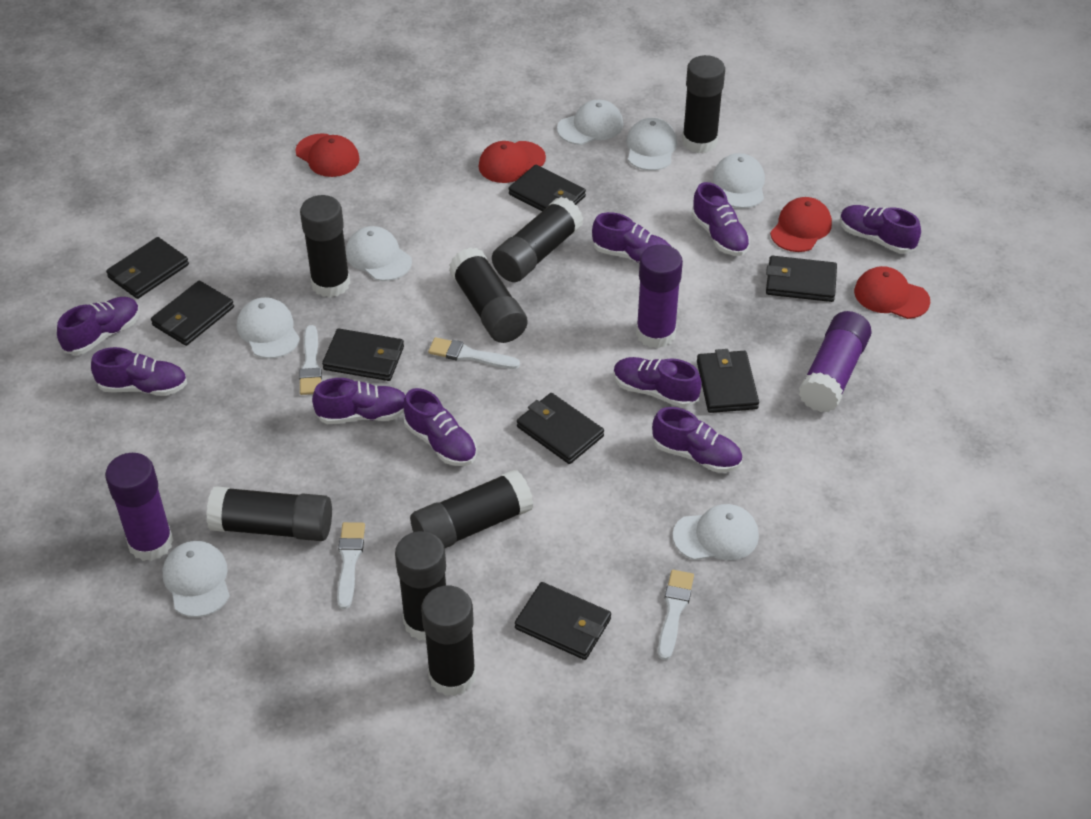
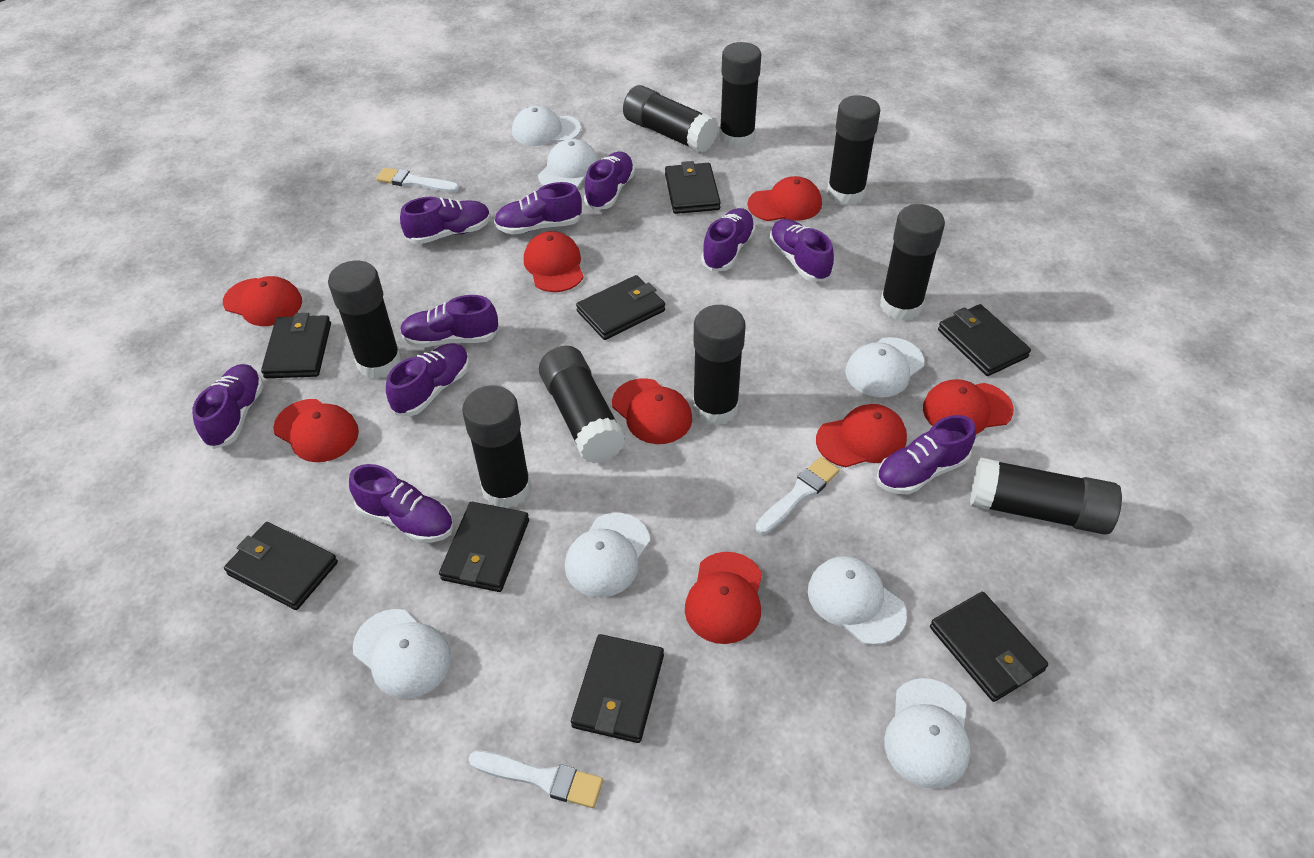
black glue stick: [206,486,332,541] [300,195,350,298] [395,531,446,640] [410,469,534,548] [421,586,476,696] [449,247,527,343] [492,197,583,282] [682,55,725,153] = 8 -> [328,260,401,379] [462,385,531,508] [539,346,626,464] [623,85,718,153] [692,305,746,426] [719,42,761,148] [827,95,880,205] [880,204,945,321] [970,457,1122,535] = 9
purple glue stick: [105,453,173,561] [636,245,683,348] [798,311,872,412] = 3 -> none = 0
purple shoe: [57,297,140,355] [91,347,187,396] [312,378,405,424] [403,388,477,466] [592,212,671,263] [613,357,702,407] [652,407,742,473] [691,182,750,256] [840,205,921,254] = 9 -> [192,364,264,449] [349,464,454,543] [386,343,469,416] [400,197,491,244] [400,295,499,348] [494,182,582,235] [584,152,635,210] [701,208,756,271] [769,219,834,282] [876,415,976,494] = 10
red cap: [295,133,360,177] [479,141,546,183] [770,197,832,252] [854,266,930,319] = 4 -> [223,276,302,326] [273,399,359,462] [524,231,584,292] [612,378,692,444] [685,552,762,644] [748,176,822,221] [816,404,907,467] [923,379,1014,434] = 8
white brush: [299,325,322,395] [337,522,365,609] [428,337,520,369] [658,570,694,660] = 4 -> [376,168,460,192] [469,750,603,808] [756,457,840,534] = 3

